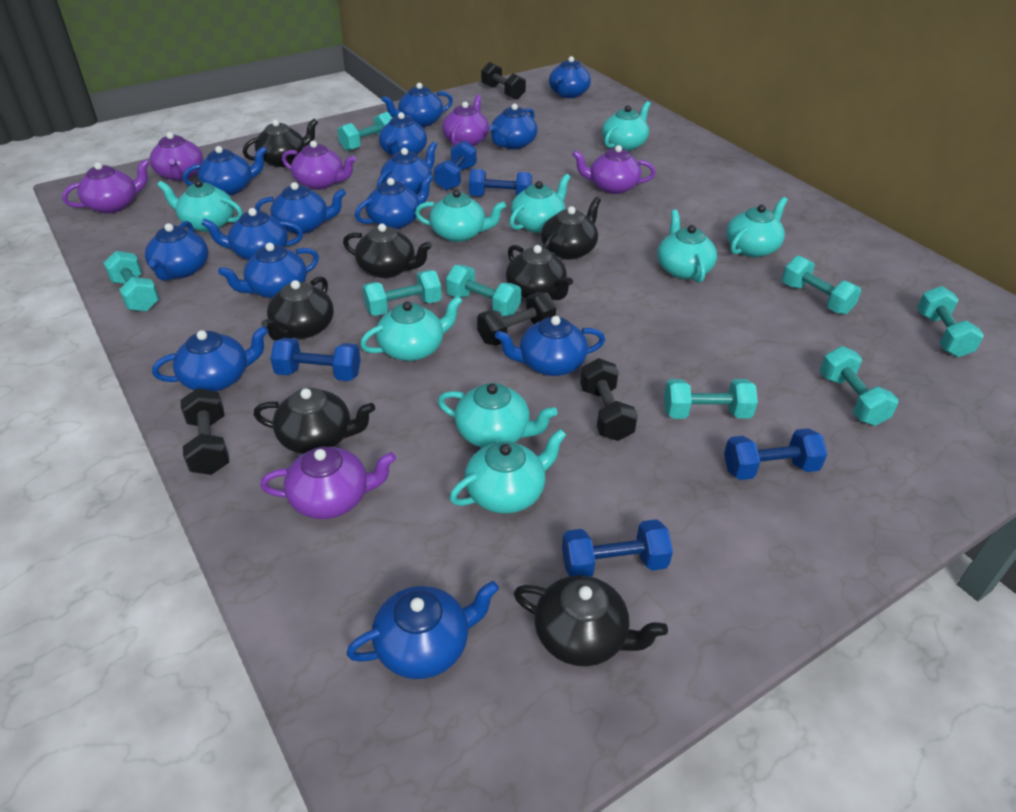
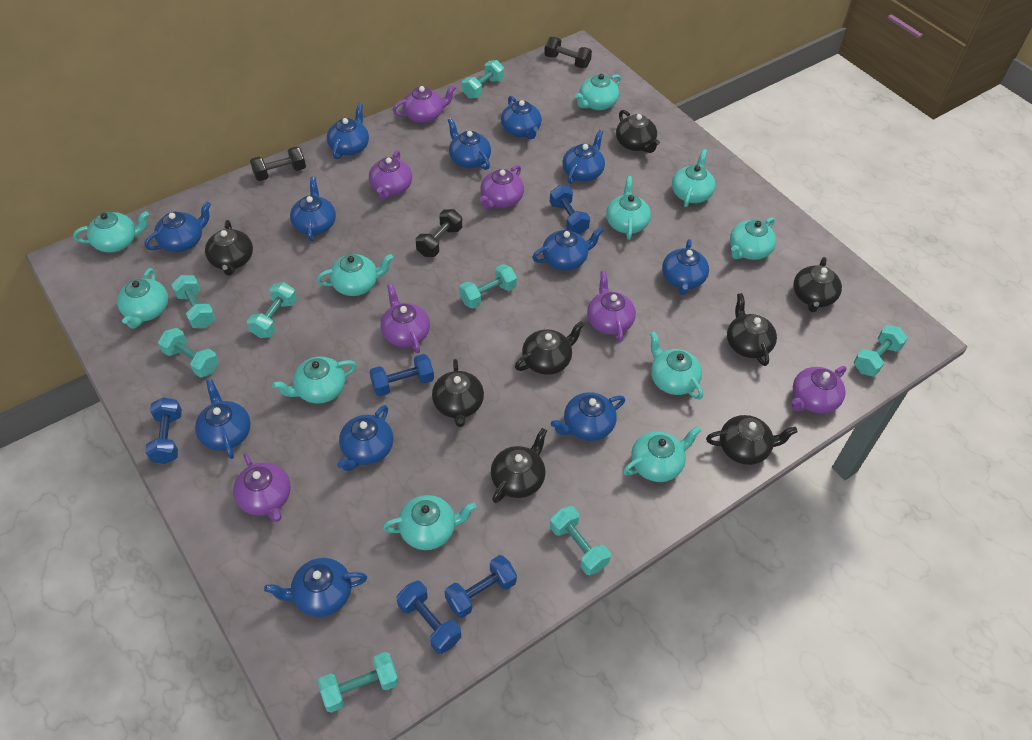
black dumbbell: [181,388,229,475] [477,292,556,346] [481,62,526,100] [580,358,638,441] = 4 -> [250,146,306,181] [416,209,462,257] [544,37,592,68] = 3
black teapot: [243,118,318,167] [253,388,375,454] [261,276,334,341] [343,224,432,278] [506,245,573,300] [514,575,668,666] [541,197,601,260] = 7 -> [205,220,253,276] [432,359,484,427] [491,428,547,503] [515,321,585,375] [616,110,660,153] [706,415,798,465] [727,293,777,366] [793,257,842,312] = 8
blue teapot: [145,221,208,281] [152,326,268,392] [183,146,267,195] [201,208,303,260] [218,243,319,299] [255,182,346,234] [346,581,499,679] [355,174,433,229] [377,141,437,195] [379,112,427,156] [382,83,453,127] [489,103,537,149] [495,316,605,376] [549,56,591,98] = 14 -> [144,202,211,252] [195,379,251,459] [264,558,367,617] [290,177,336,241] [327,103,369,159] [337,405,393,471] [448,118,491,170] [501,96,542,140] [532,227,604,270] [551,392,625,441] [562,130,605,184] [662,239,709,295] = 12
purple teapot: [62,159,150,213] [149,132,203,181] [260,447,396,519] [282,141,356,190] [442,95,489,146] [572,145,656,194] = 6 -> [233,453,291,522] [369,150,412,200] [381,284,430,353] [393,85,456,123] [480,165,524,209] [587,271,636,342] [792,366,847,414] = 7
turquoise teapot: [157,180,243,232] [360,296,463,361] [415,190,506,242] [438,383,557,448] [449,429,566,513] [509,174,570,233] [602,101,651,151] [657,210,717,283] [726,197,788,257] = 9 -> [73,211,149,252] [117,268,168,329] [272,356,357,404] [317,254,393,296] [382,495,476,550] [575,74,621,110] [606,176,651,240] [623,426,701,482] [649,331,703,400] [672,149,715,207] [730,217,776,260] = 11

